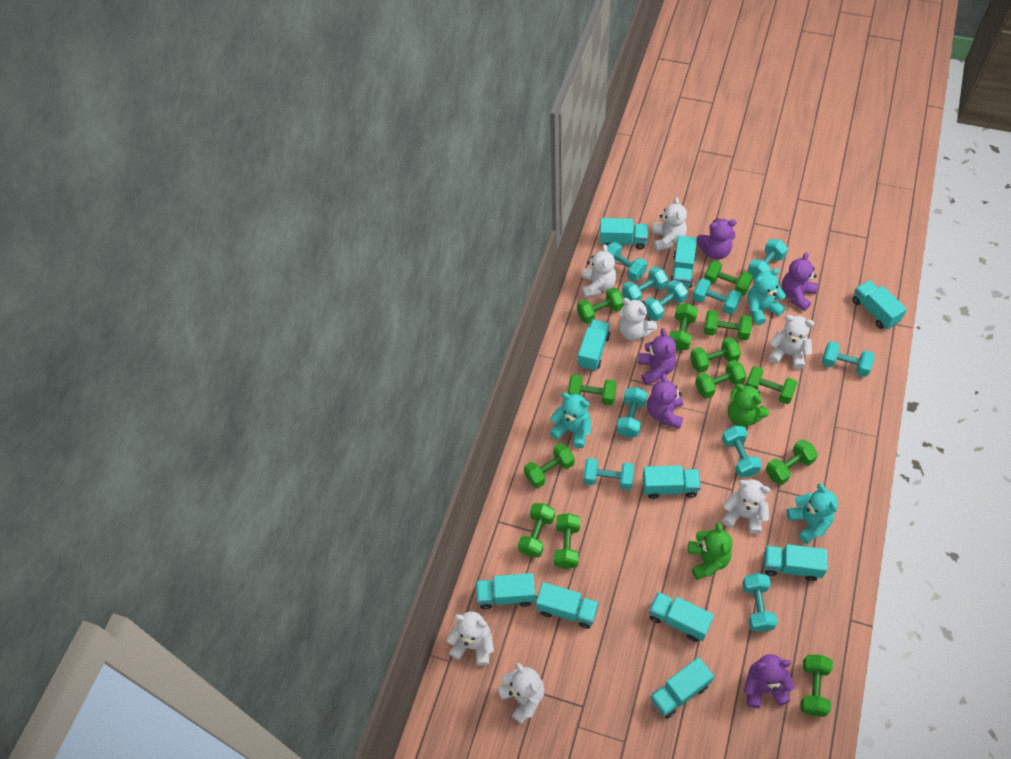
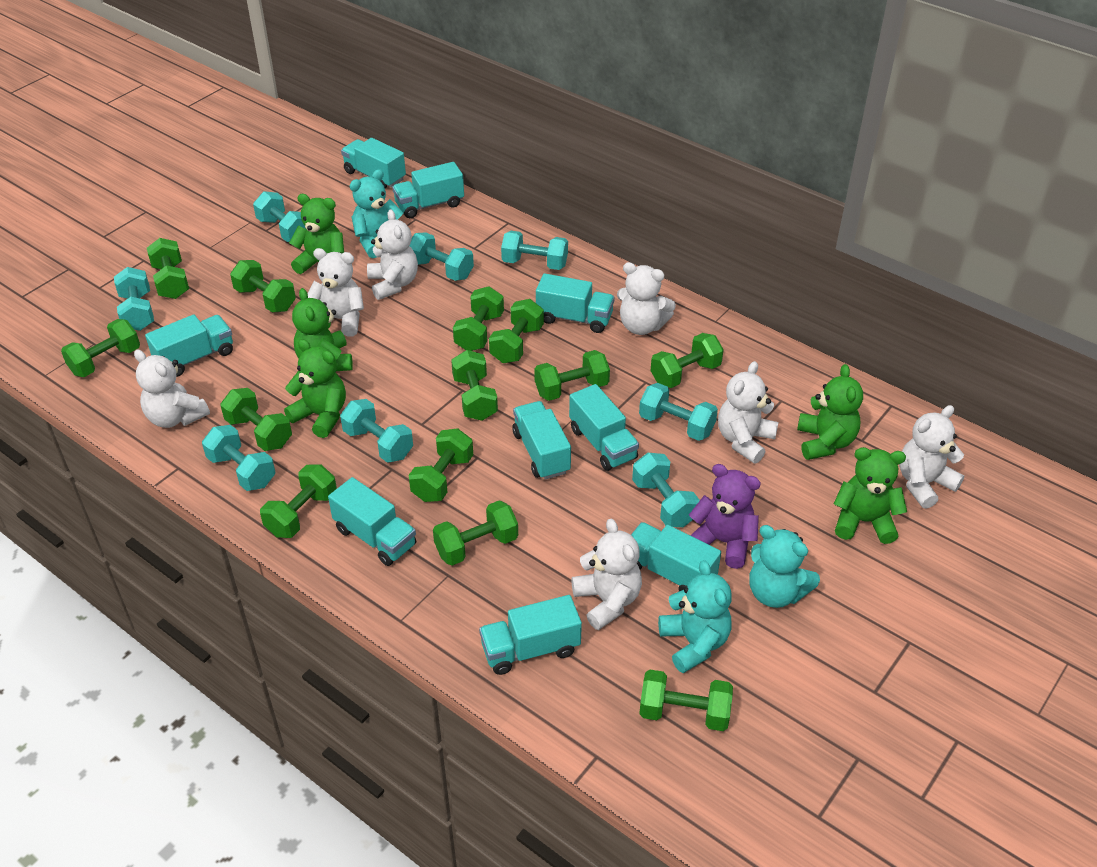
green teddy bear: [688,522,733,580] [728,384,769,427] = 2 -> [284,339,346,438] [289,194,344,274] [292,288,353,371] [797,364,863,460] [834,447,907,544] = 5
purple teddy bear: [638,328,676,385] [647,373,683,429] [697,218,737,260] [744,654,795,708] [782,252,818,311] = 5 -> [689,464,761,569] = 1
turquoise dumbbell: [583,458,634,490] [607,242,647,281] [616,387,647,438] [622,267,668,301] [645,280,688,321] [692,278,742,315] [722,426,762,477] [742,573,778,632] [748,239,788,280] [822,341,874,377] = 10 -> [114,267,154,331] [202,425,275,491] [253,191,306,242] [340,399,413,463] [409,232,474,281] [501,231,568,270] [632,453,700,527] [639,383,718,441] = 8
turquoise truck: [476,573,536,609] [536,582,599,629] [578,319,611,371] [600,218,648,250] [642,465,701,499] [649,592,714,642] [650,657,714,719] [670,236,697,288] [764,544,827,581] [852,280,907,329] = 10 -> [145,314,233,377] [328,477,416,566] [341,138,406,189] [392,162,464,218] [479,595,582,675] [512,401,571,480] [536,274,615,333] [569,384,639,471] [631,522,721,591] = 9

